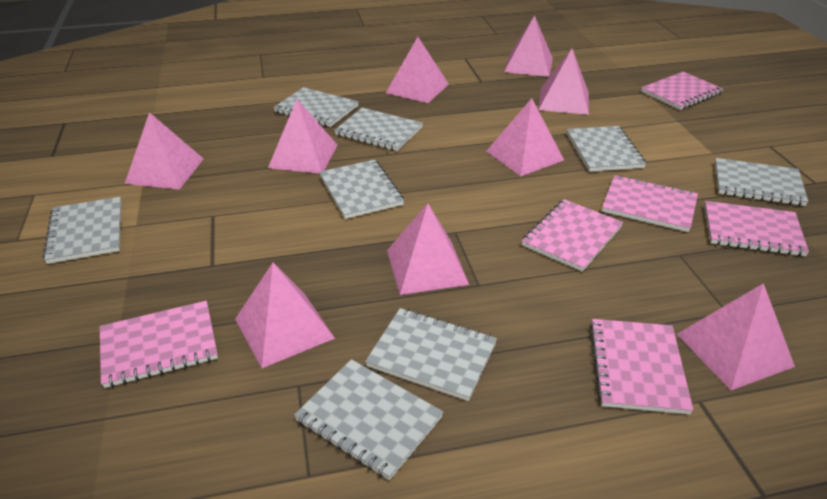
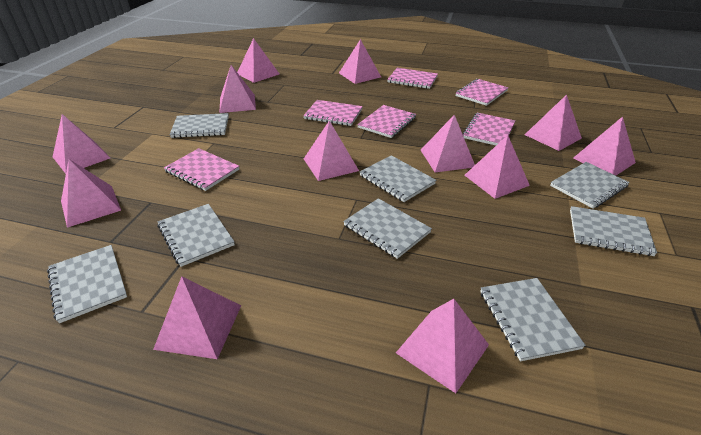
pink pyramid: [125,112,204,190] [235,263,335,368] [268,99,338,174] [386,37,449,103] [387,203,469,295] [487,98,564,176] [504,15,553,77] [538,49,589,115] [677,283,795,390] = 9 -> [53,114,110,174] [61,159,121,228] [153,276,241,359] [220,65,256,113] [237,38,279,83] [304,121,359,181] [339,39,381,84] [396,299,489,393] [421,115,475,172] [465,135,530,199] [525,94,582,151] [573,116,636,176] = 12

